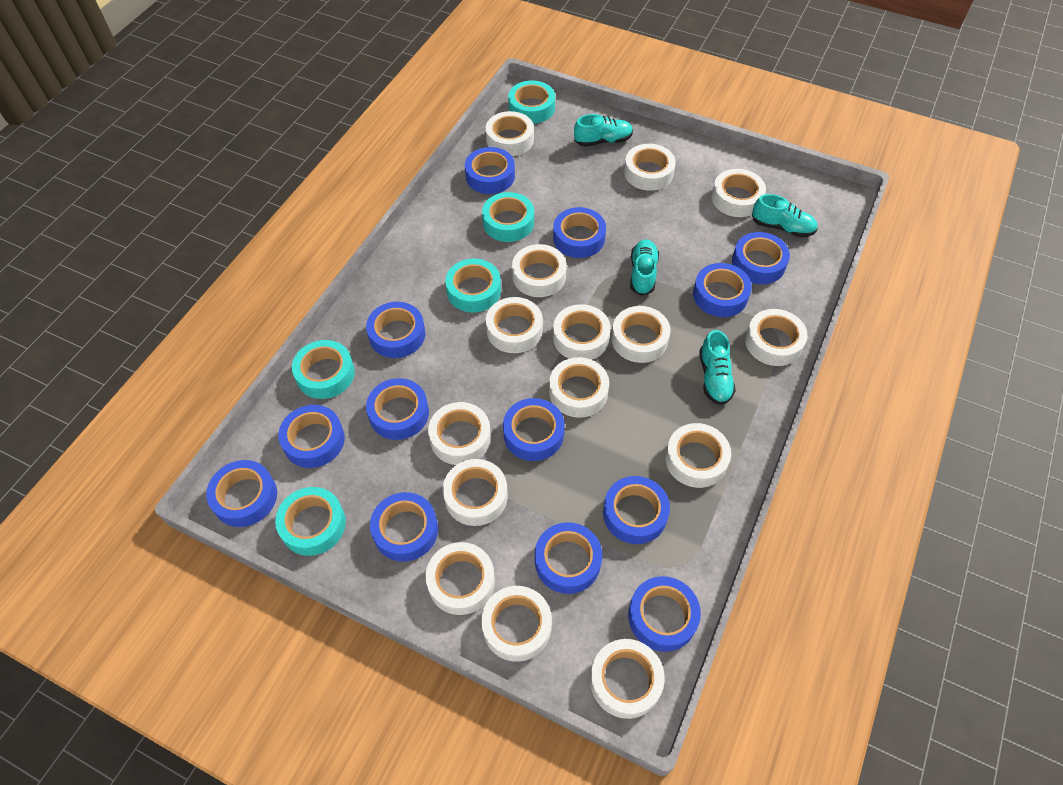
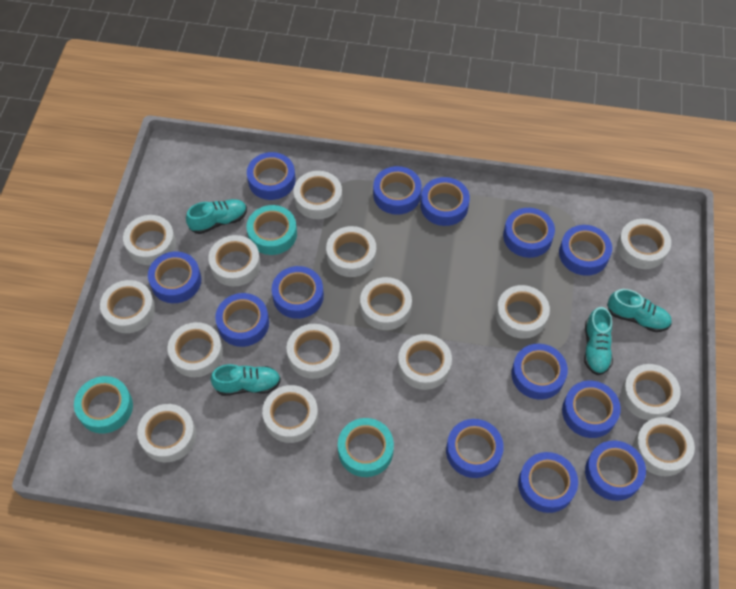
turquoise tape: [275,487,346,556] [292,340,355,399] [445,259,501,312] [482,192,534,242] [508,80,555,124] = 5 -> [74,376,133,434] [246,205,297,255] [338,418,394,477] = 3

